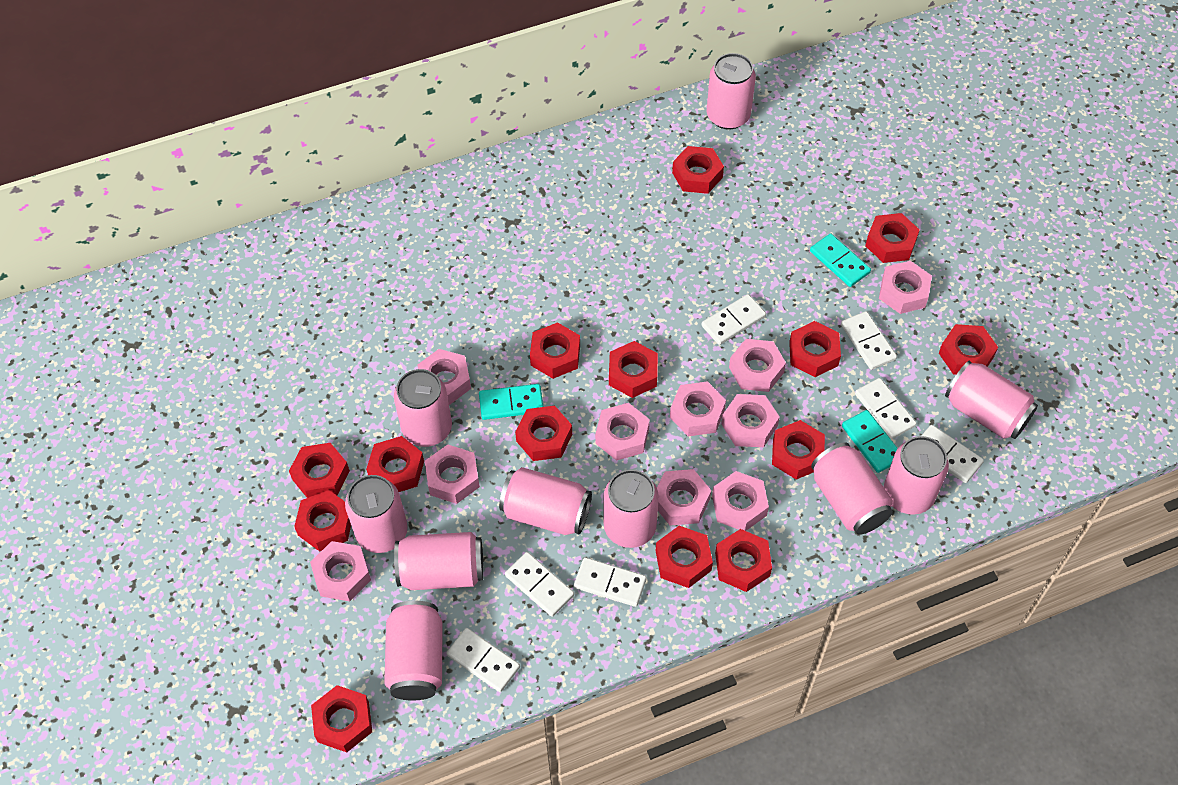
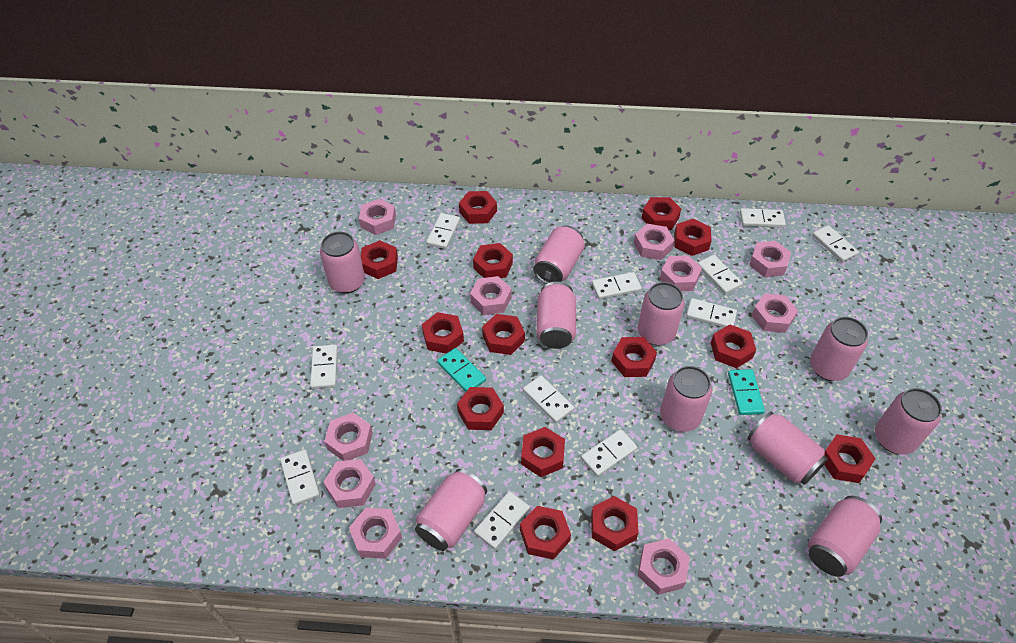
turquoise domino: [479,384,543,420] [810,233,871,287] [842,410,898,473] = 3 -> [437,348,486,392] [728,369,765,415] = 2
white domino: [446,628,520,692] [505,552,574,617] [574,557,646,607] [702,294,766,345] [841,311,897,370] [855,378,917,439] [921,425,984,483] = 7 -> [280,449,320,506] [310,345,338,389] [426,213,460,249] [474,491,530,549] [523,375,574,423] [581,429,638,477] [592,272,642,299] [686,298,737,327] [697,255,743,294] [740,208,786,228] [812,225,859,262] = 11

